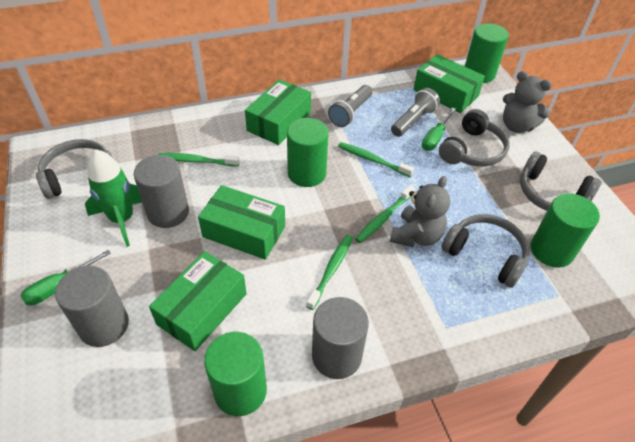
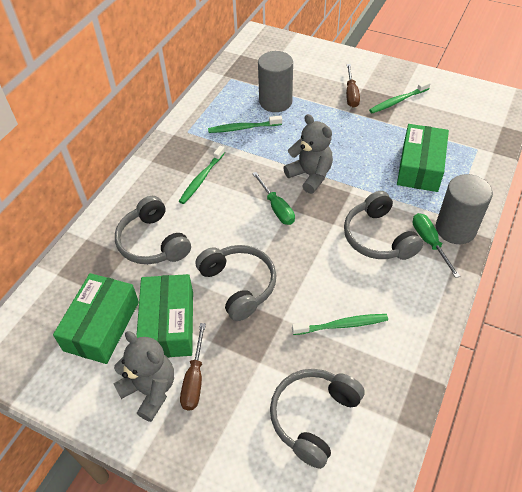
brown screwdriver: none = 0 -> [180,323,206,411] [346,64,360,108] = 2
green box: [149,251,247,351] [198,185,285,260] [245,79,311,145] [414,54,485,113] = 4 -> [53,273,139,364] [136,274,193,358] [397,124,449,192] = 3
green cylinder: [204,332,267,416] [287,118,329,187] [465,23,509,83] [531,193,600,268] = 4 -> none = 0
green rocket: [85,149,142,247] = 1 -> none = 0
grey cylinder: [55,266,129,347] [134,155,189,228] [312,297,369,379] = 3 -> [258,51,293,112] [436,174,493,244] = 2
grey flashlight: [328,85,372,127] [391,88,440,137] = 2 -> none = 0

